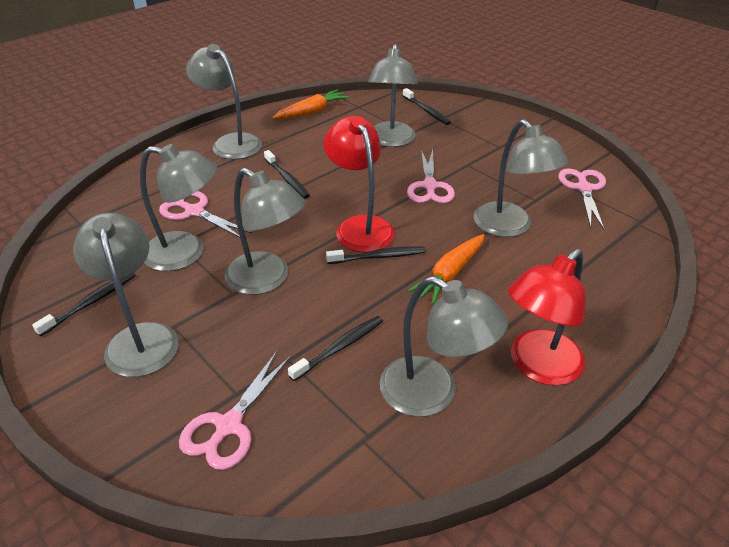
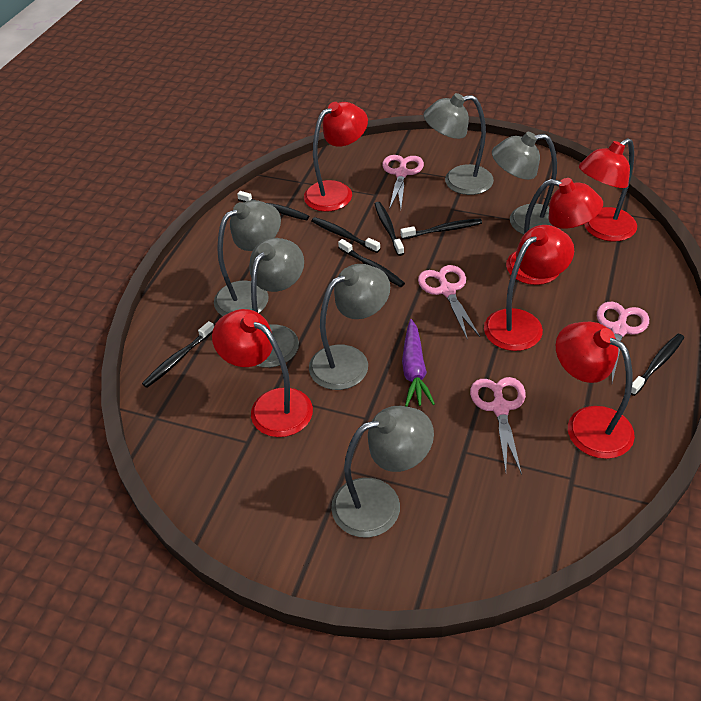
black toothbrush: [32,273,136,336] [264,150,310,199] [288,316,383,381] [326,246,425,264] [403,88,451,125] = 5 -> [142,321,214,388] [237,191,309,220] [312,217,380,253] [338,239,405,287] [375,202,404,256] [400,219,482,239] [631,334,684,396] = 7
grey lamp: [73,212,179,377] [140,144,217,271] [186,44,262,159] [224,168,305,295] [368,44,418,147] [380,276,508,417] [474,119,569,237] = 7 -> [214,200,281,316] [249,238,304,368] [309,264,390,390] [331,406,434,538] [423,93,494,195] [492,132,559,235] = 6
orange carrot: [272,90,349,119] [408,234,485,304] = 2 -> none = 0
purple carrot: none = 0 -> [402,319,435,407] = 1
red lamp: [324,116,395,252] [508,249,586,385] = 2 -> [212,309,313,437] [304,102,368,212] [484,225,574,351] [506,178,603,285] [556,322,635,459] [579,138,637,241] = 6

